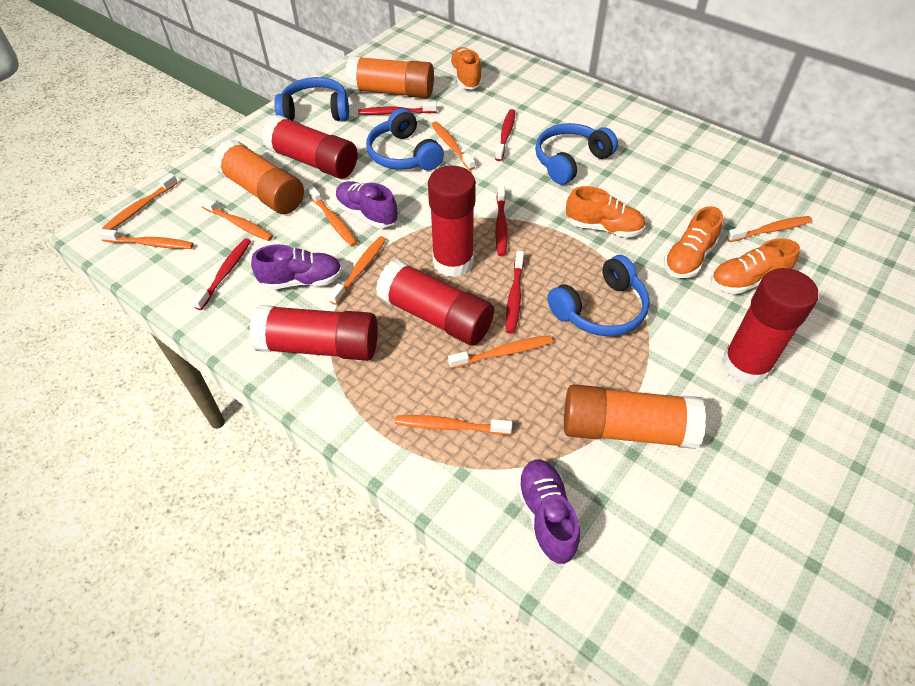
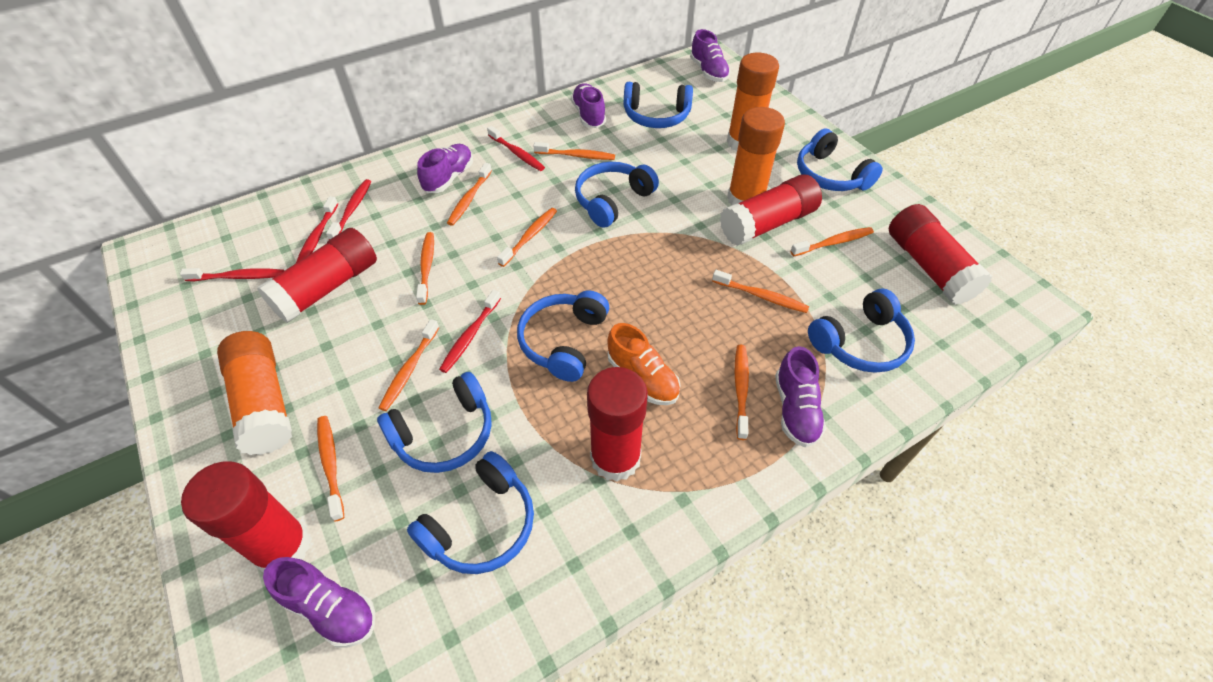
blue headphones: [274,77,349,121] [366,108,444,170] [535,123,618,185] [547,255,650,336] = 4 -> [377,372,492,473] [407,451,534,574] [517,290,609,382] [575,162,659,228] [624,82,693,128] [797,129,883,191] [808,289,915,373] = 7
orange shoe: [449,47,482,90] [566,186,646,238] [664,206,723,278] [711,238,800,294] = 4 -> [607,323,681,405] = 1
purple shoe: [251,244,342,290] [335,181,398,228] [516,460,580,564] = 3 -> [263,557,375,647] [417,144,473,193] [571,83,606,128] [690,29,731,82] [775,346,826,447] = 5

